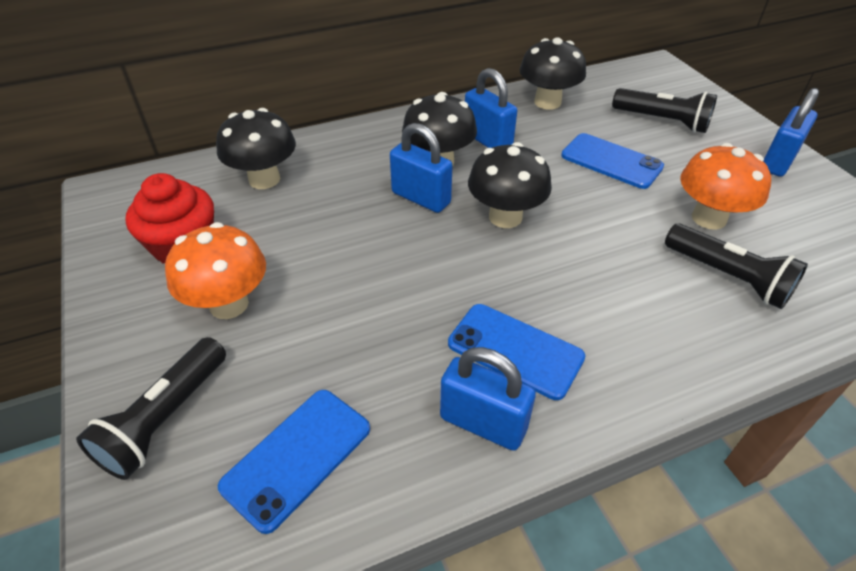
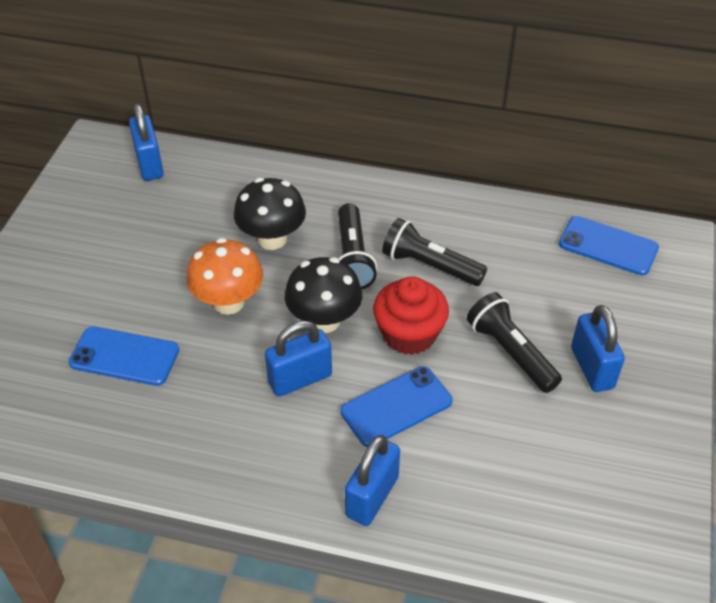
black mushroom: [216,108,296,189] [402,92,477,165] [468,142,552,228] [520,37,586,110] = 4 -> [234,178,306,250] [285,257,362,333] = 2
orange mushroom: [165,222,266,319] [680,143,771,230] = 2 -> [187,238,263,315] = 1

